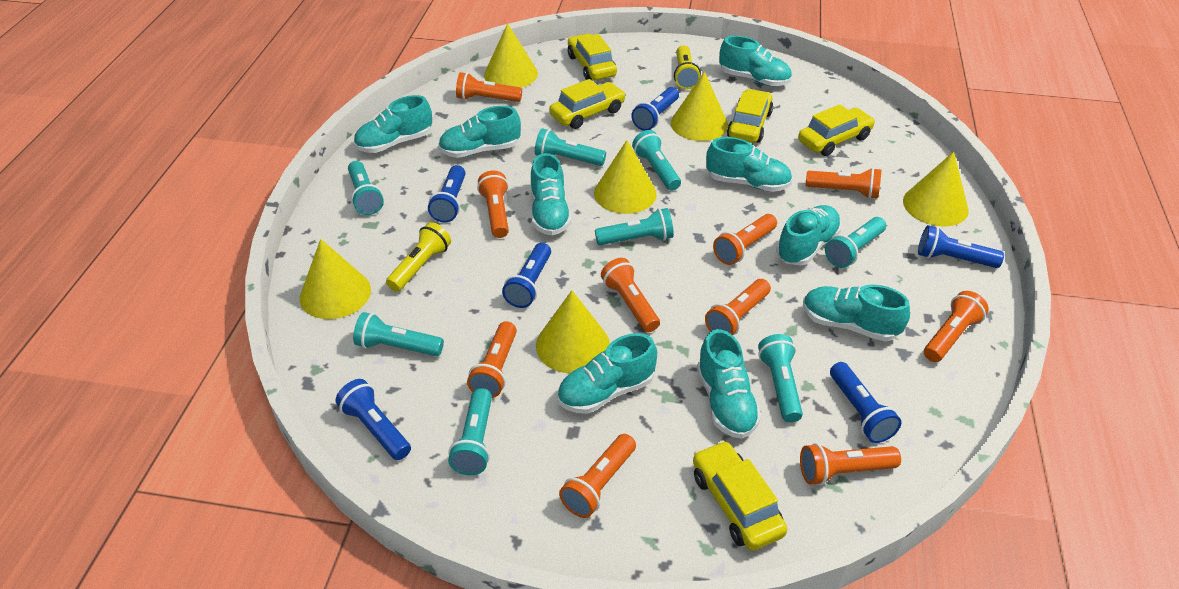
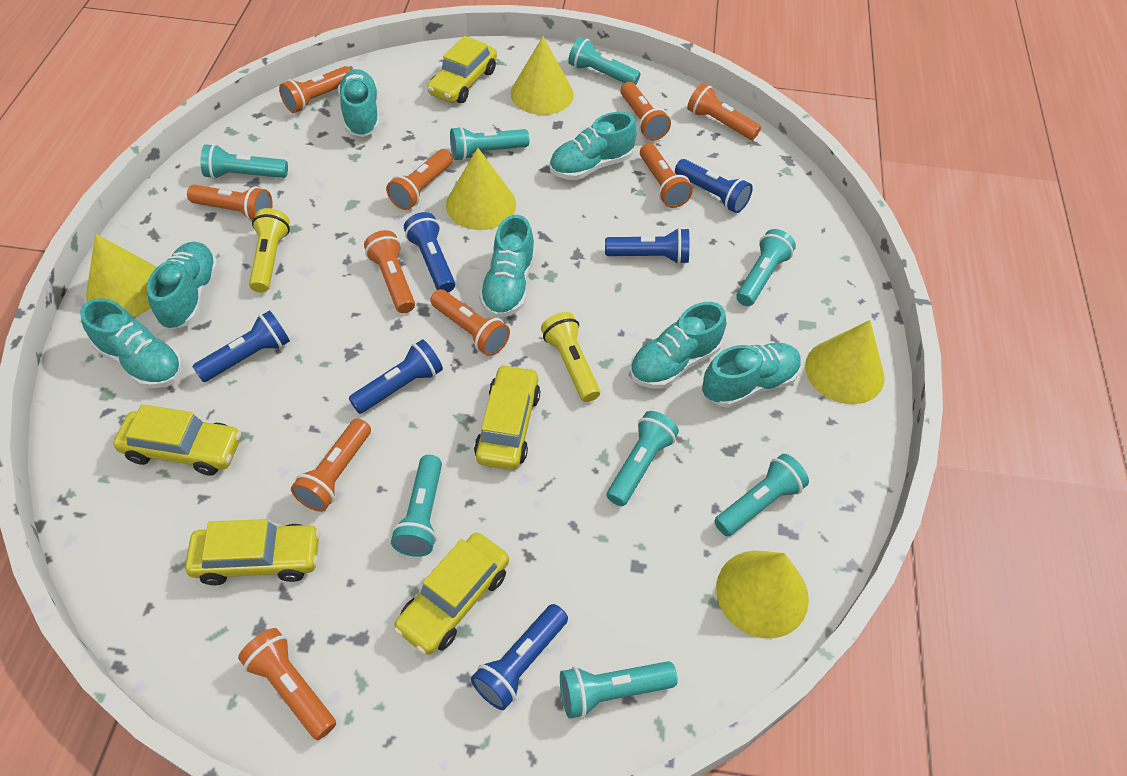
turquoise shoe: [354,95,432,153] [438,106,521,158] [530,153,571,235] [557,333,657,414] [697,329,761,439] [706,137,792,192] [719,36,792,86] [776,205,841,266] [803,285,910,341] = 9 -> [80,298,183,388] [147,242,218,330] [338,69,380,137] [479,215,535,318] [549,112,637,180] [630,302,726,389] [702,343,802,408] = 7
yellow cone: [300,239,371,319] [484,23,538,88] [536,290,610,373] [594,140,657,214] [671,72,728,141] [903,152,969,227] = 6 -> [86,234,157,317] [446,148,516,230] [510,37,574,115] [716,550,809,639] [805,320,885,404] = 5

